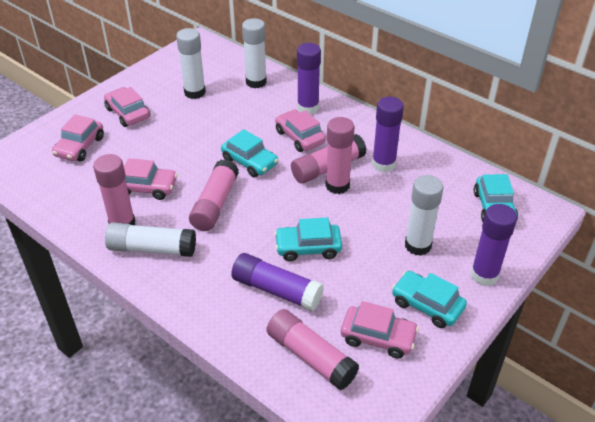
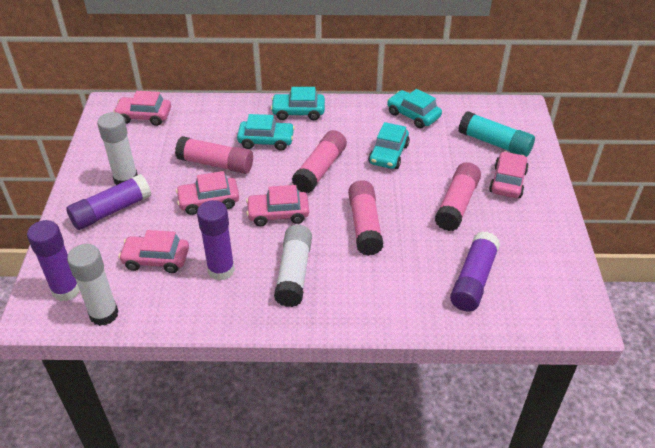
pink glue stick: [93,154,135,225] [189,159,239,231] [267,309,359,391] [291,134,367,184] [325,117,354,194] = 5 -> [175,136,253,174] [292,130,347,193] [348,180,383,256] [435,162,481,231] = 4
turquoise glue stick: none = 0 -> [458,111,535,157] = 1
white glue stick: [105,222,196,257] [176,28,206,99] [242,18,267,88] [405,175,443,256] = 4 -> [67,244,119,326] [97,112,138,185] [274,225,312,307] = 3

